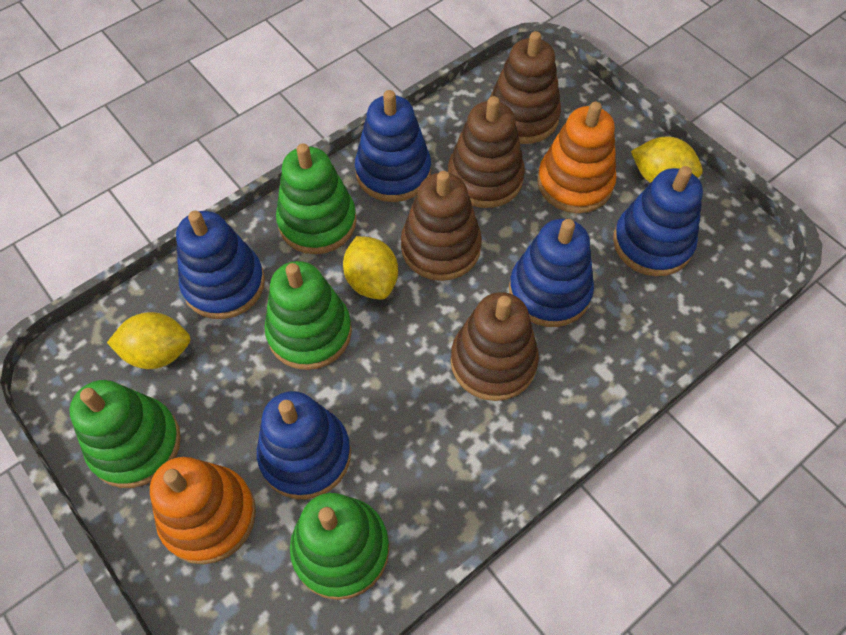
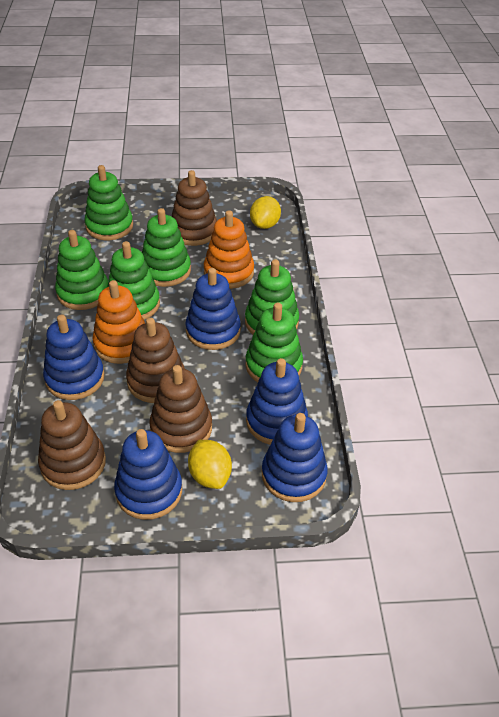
green stacking toy: [69,380,181,488] [264,261,352,370] [276,143,357,254] [290,493,389,600] = 4 -> [55,230,108,310] [84,165,133,240] [107,241,160,320] [142,208,191,287] [245,259,299,335] [245,303,303,382] = 6
yellow lemon: [107,312,190,369] [343,236,398,300] [631,137,703,183] = 3 -> [188,440,232,489] [250,196,281,229] = 2

